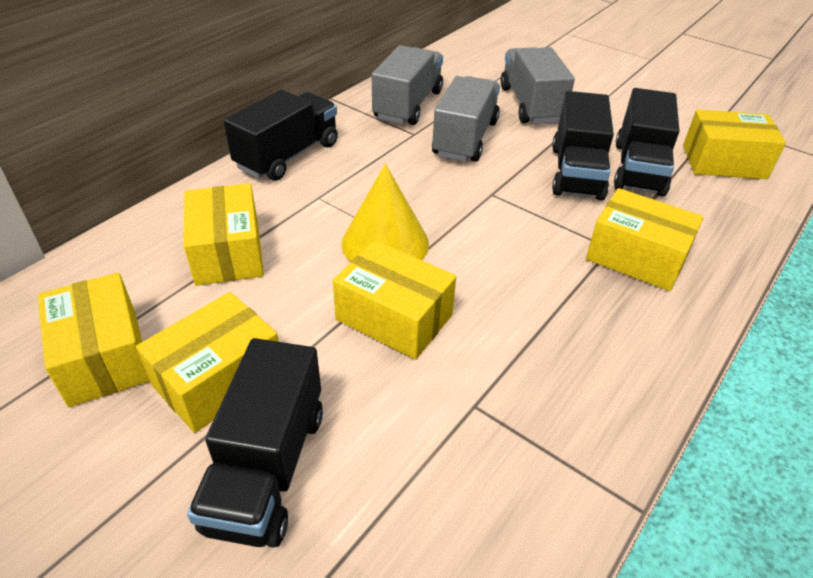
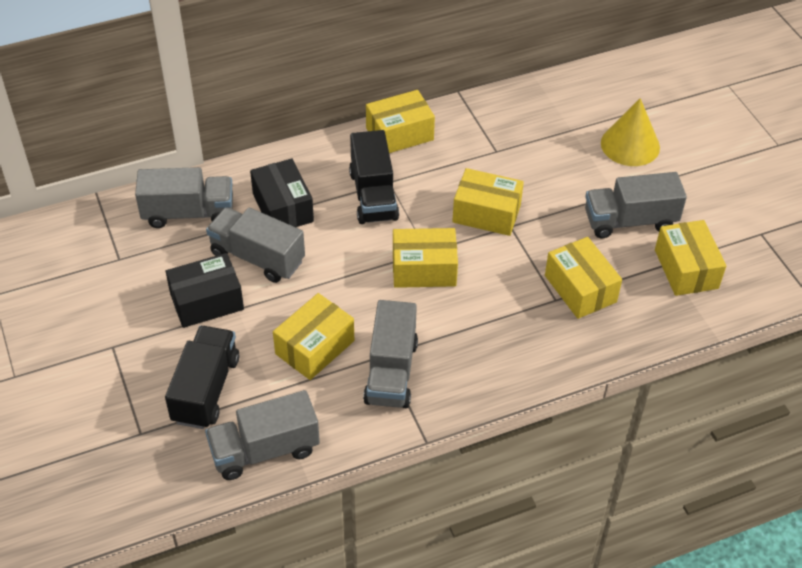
black box: none = 0 -> [166,253,244,328] [250,158,314,227] = 2
black truck: [187,338,323,548] [224,89,338,181] [552,91,614,200] [614,88,679,196] = 4 -> [165,326,239,429] [349,130,399,224] = 2
grey truck: [372,45,443,125] [432,76,500,162] [500,47,575,124] = 3 -> [135,167,233,228] [205,390,320,480] [206,207,305,283] [363,300,418,408] [585,172,687,238] = 5

